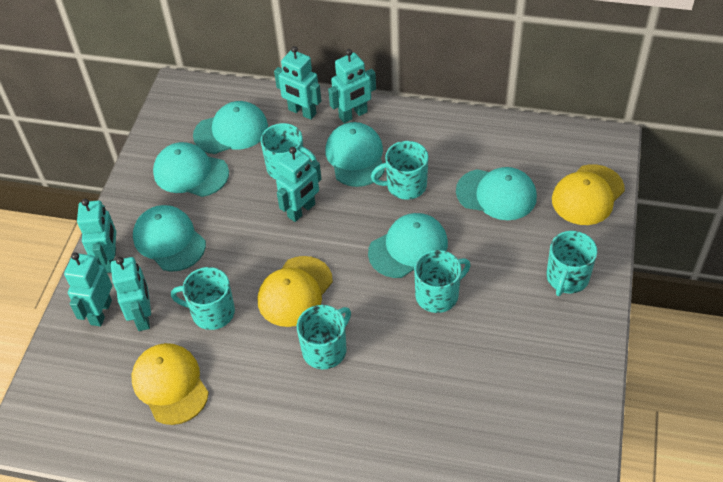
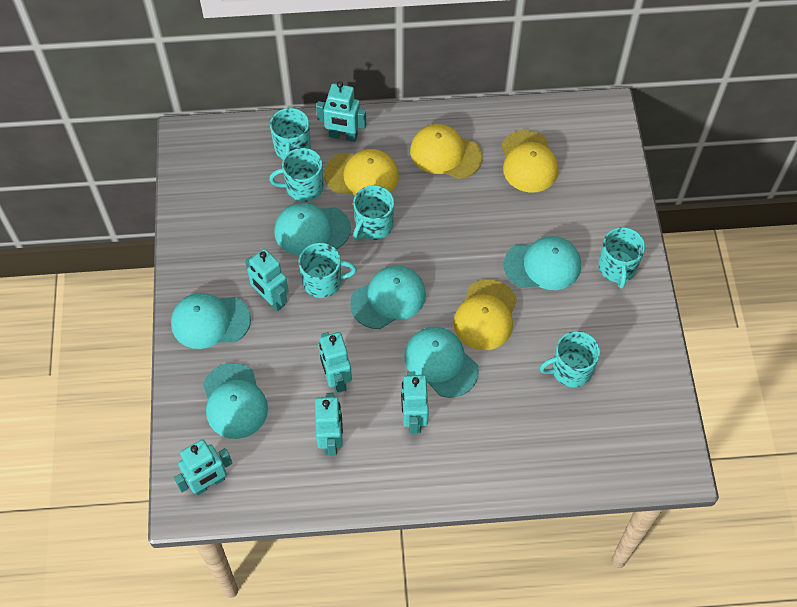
yellow cap: [132,343,209,425] [258,256,333,327] [552,164,625,225] = 3 -> [324,149,399,195] [410,124,483,179] [454,279,517,350] [502,130,559,192] = 4

